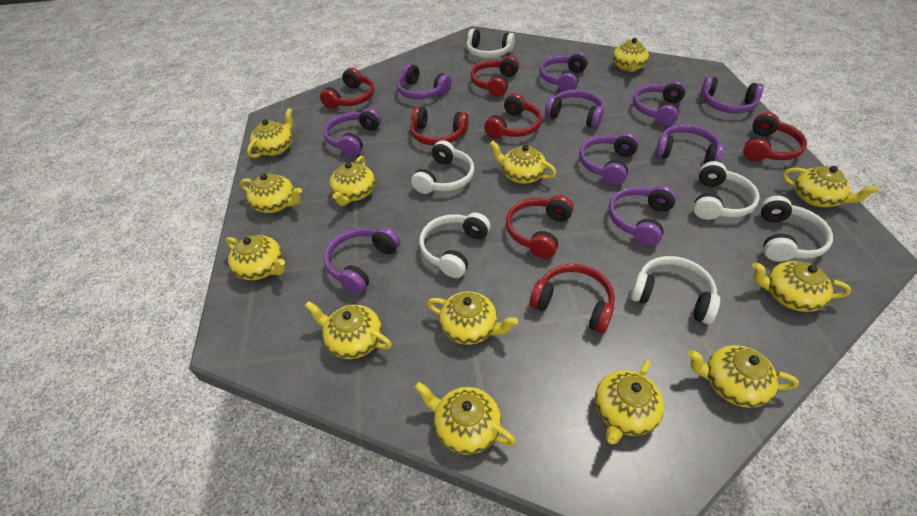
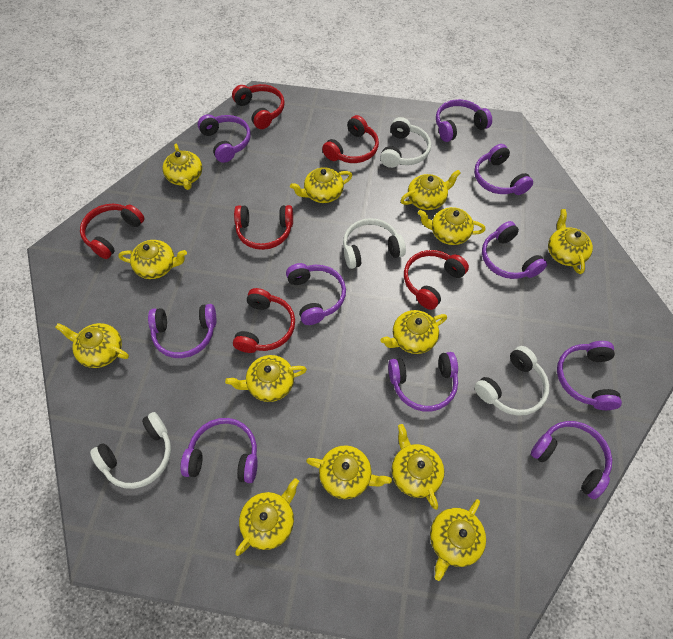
red headphones: [320,68,375,109] [410,107,469,145] [470,56,519,97] [484,93,542,139] [506,195,574,259] [529,264,615,333] [743,112,807,161] = 7 -> [80,204,145,259] [232,84,285,129] [233,288,295,353] [234,205,293,250] [322,115,379,163] [404,250,469,310] = 6
white headphones: [411,140,474,194] [419,213,491,278] [466,29,515,58] [631,256,720,324] [693,161,760,220] [761,196,833,262] = 6 -> [90,412,171,489] [343,218,406,269] [380,117,431,168] [474,346,549,416] = 4

